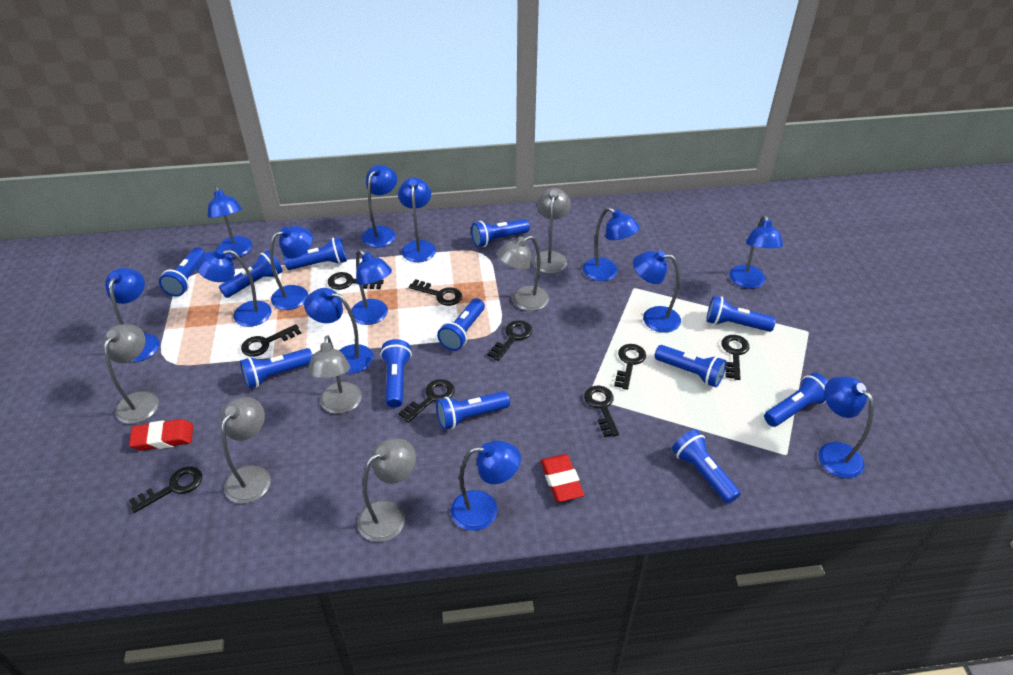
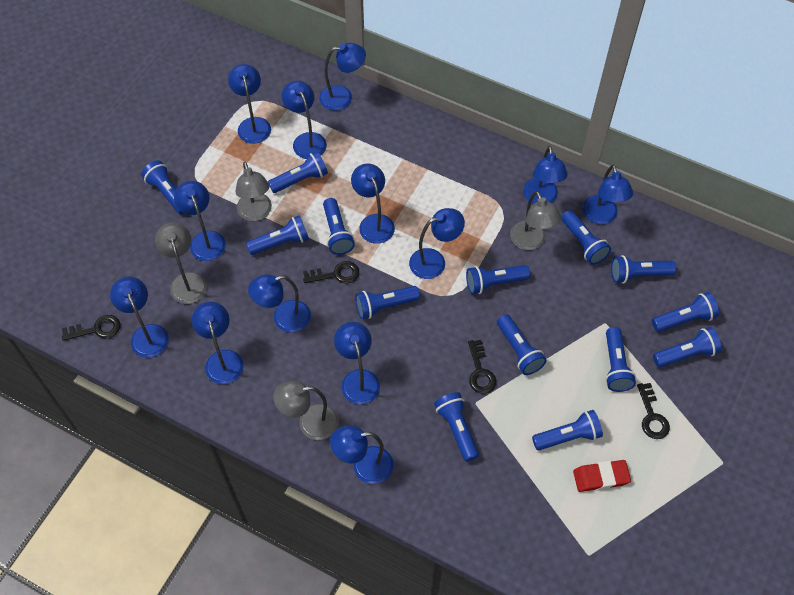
black key: [129,467,202,513] [241,324,301,357] [328,272,384,290] [399,379,455,423] [409,279,462,306] [487,320,532,361] [584,386,619,437] [614,344,646,390] [721,335,749,380] = 9 -> [62,315,120,341] [303,261,359,283] [468,340,496,394] [637,383,670,439] = 4
blue flashlight: [159,248,205,297] [219,250,283,298] [240,348,313,388] [284,237,347,270] [380,339,412,408] [436,391,510,430] [437,298,485,351] [471,219,530,247] [655,345,726,387] [672,429,741,504] [706,296,776,332] [764,373,828,427] = 12 -> [141,160,185,214] [246,215,309,255] [268,151,328,193] [323,198,355,255] [355,286,420,319] [434,392,479,462] [466,265,530,294] [497,314,547,375] [532,410,603,450] [561,210,611,265] [605,327,636,392] [611,255,676,284] [652,292,719,332] [653,327,721,368] = 14
grey lamp: [103,324,159,424] [221,397,271,504] [308,335,362,414] [357,438,416,542] [497,236,549,311] [532,188,571,274] = 6 -> [155,222,207,304] [235,161,272,221] [273,381,339,440] [510,191,561,250] = 4
red eraser: [129,419,193,451] [541,454,584,502] = 2 -> [573,460,631,492] = 1

